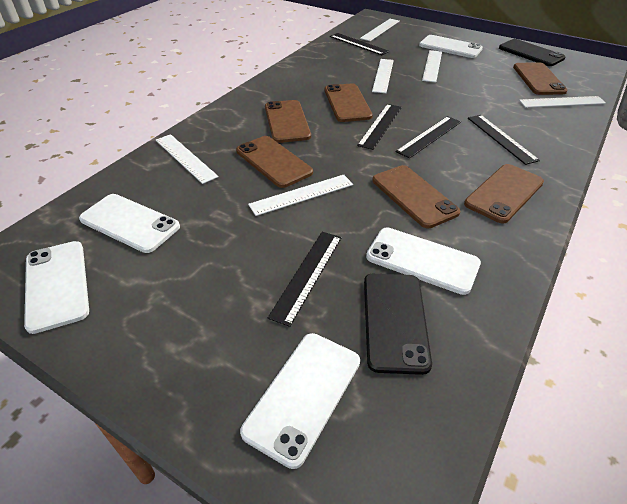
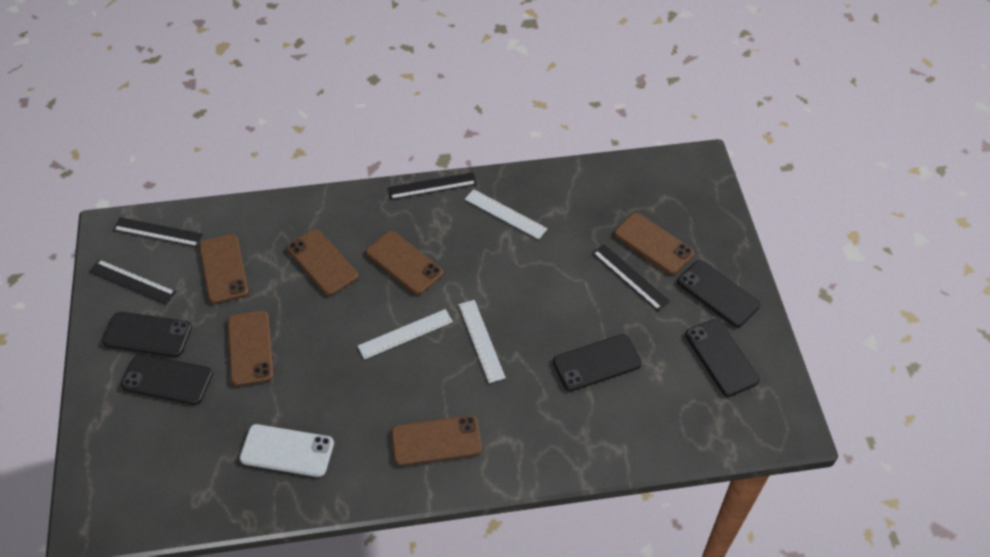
black phone: [364,274,432,375] [499,39,565,66] = 2 -> [102,312,192,357] [121,354,213,405] [553,334,642,391] [677,260,760,327] [685,319,760,397] = 5
black ruler: [268,232,342,327] [330,33,390,55] [357,104,402,150] [395,116,461,158] [468,115,540,165] = 5 -> [89,259,176,304] [113,217,204,247] [388,172,477,200] [592,244,670,311] = 4
white phone: [24,241,89,334] [79,194,180,253] [240,333,360,469] [366,227,481,295] [419,35,483,58] = 5 -> [240,424,334,477] = 1
white ruler: [156,134,219,184] [248,175,353,216] [360,19,400,41] [372,59,394,93] [422,50,442,82] [519,96,606,108] = 6 -> [357,309,453,360] [458,300,506,383] [465,189,547,239] = 3

